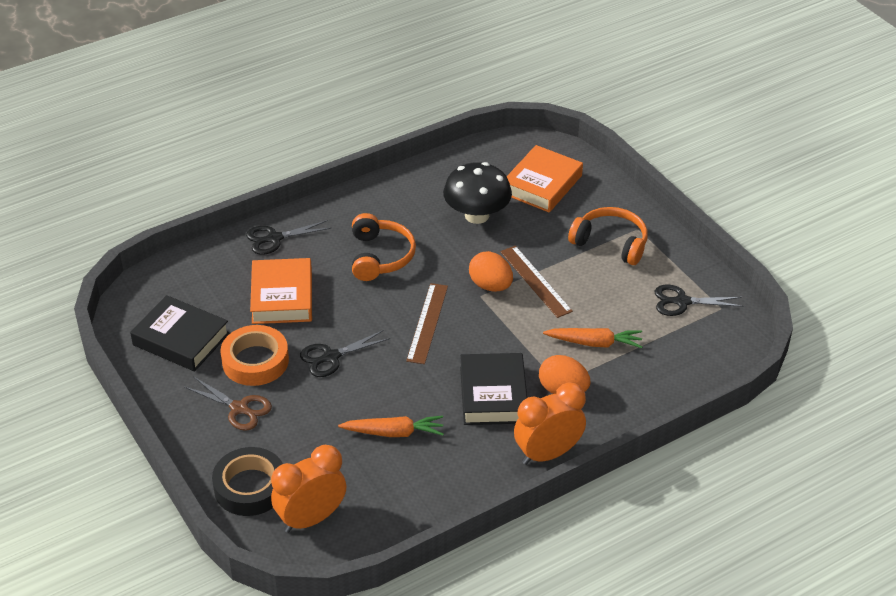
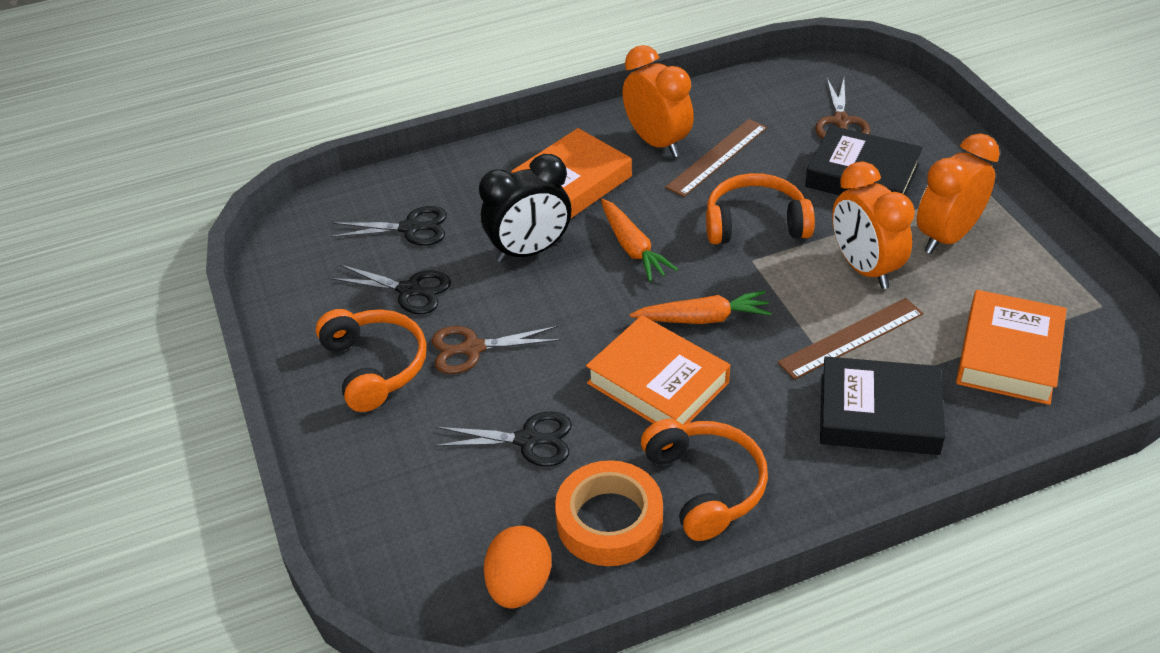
black clock: none = 0 -> [479,154,571,263] = 1
black mushroom: [443,162,512,224] = 1 -> none = 0
black tape: [212,447,283,516] = 1 -> none = 0
brown scissors: [184,377,272,431] = 1 -> [432,326,561,374] [815,78,870,139] = 2
orange book: [250,258,312,324] [507,145,583,212] = 2 -> [511,128,632,218] [586,315,730,424] [956,290,1067,405] = 3
orange clock: [271,445,346,533] [514,382,586,465] = 2 -> [622,45,694,157] [832,162,915,289] [917,133,1000,254] = 3
orange egg: [469,251,513,292] [539,355,591,394] = 2 -> [484,526,552,609] = 1
orange headphones: [352,213,416,281] [568,207,648,265] = 2 -> [316,309,427,412] [641,419,768,541] [706,173,815,244] = 3

